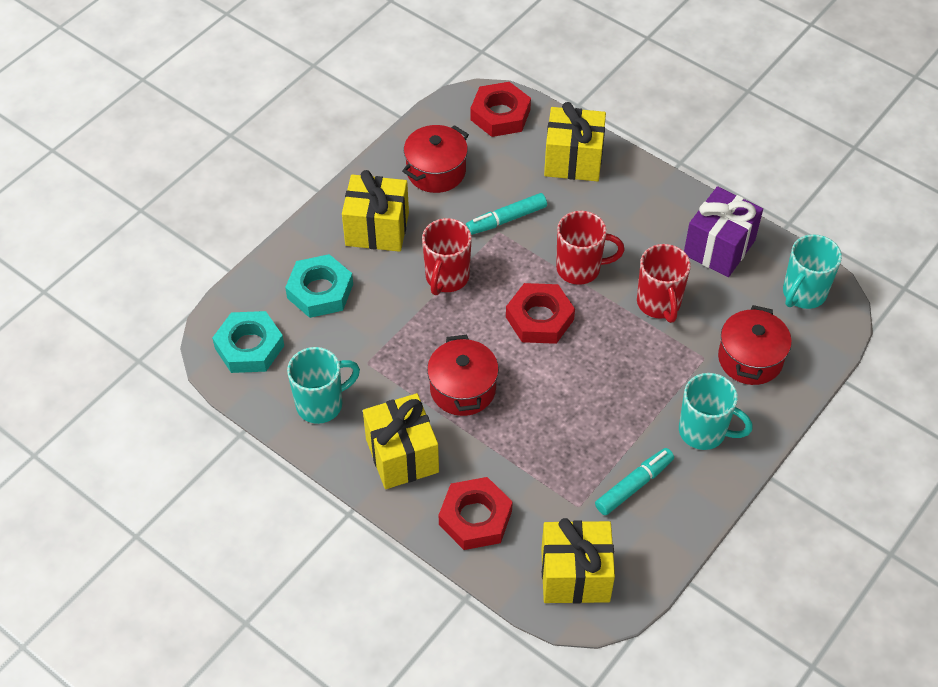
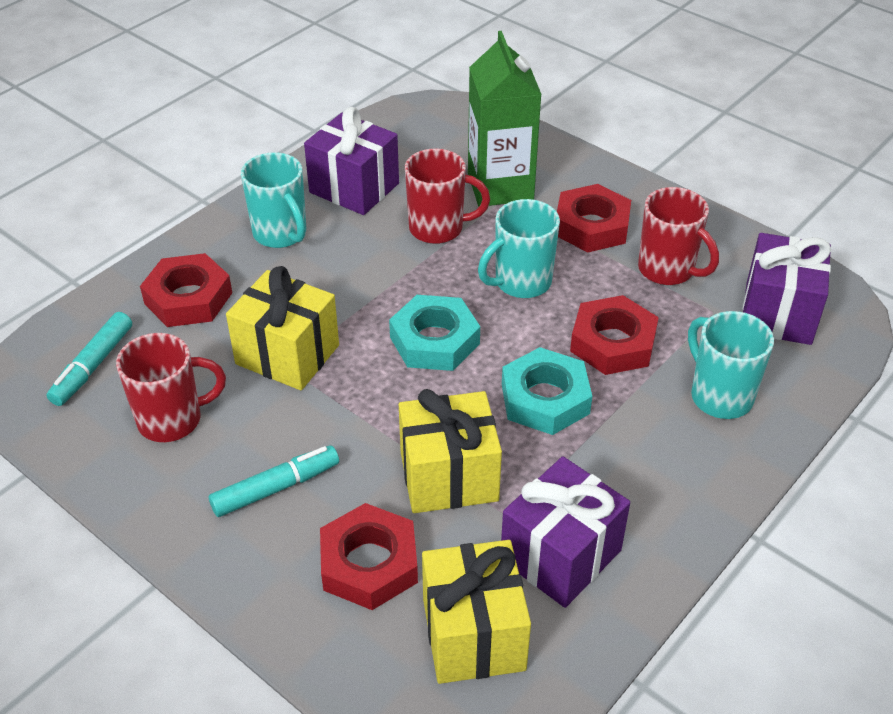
green carton: none = 0 -> [468,31,542,206] = 1
purple gift: [684,186,763,277] = 1 -> [304,107,399,215] [501,456,630,608] [742,233,831,345] = 3
red nut: [439,477,513,550] [470,82,531,137] [506,283,575,344] = 3 -> [140,253,232,327] [320,503,418,610] [557,184,631,253] [570,295,659,375] = 4
red pot: [402,125,469,193] [427,335,499,416] [718,305,792,385] = 3 -> none = 0
yellow gift: [342,170,409,252] [363,393,439,489] [541,518,615,604] [544,102,606,181] = 4 -> [226,266,339,390] [399,389,502,513] [422,540,531,684] = 3

